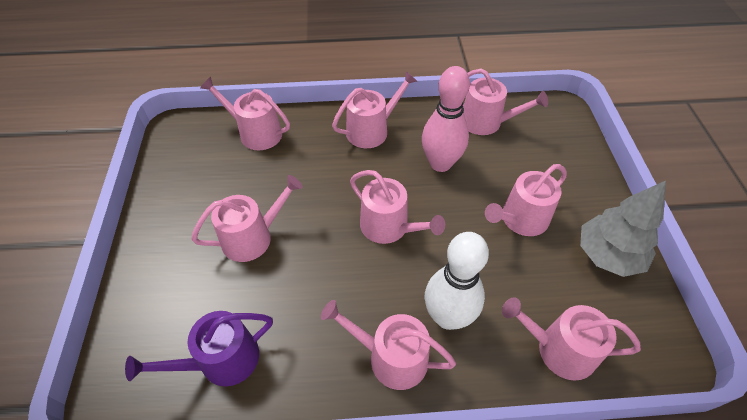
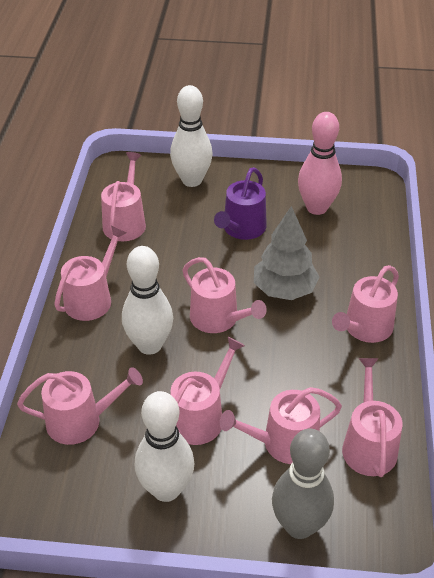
grey bowling pin: none = 0 -> [272,429,334,539] = 1
white bowling pin: [425,232,489,330] = 1 -> [122,246,173,355] [135,391,195,502] [170,85,213,187] = 3

